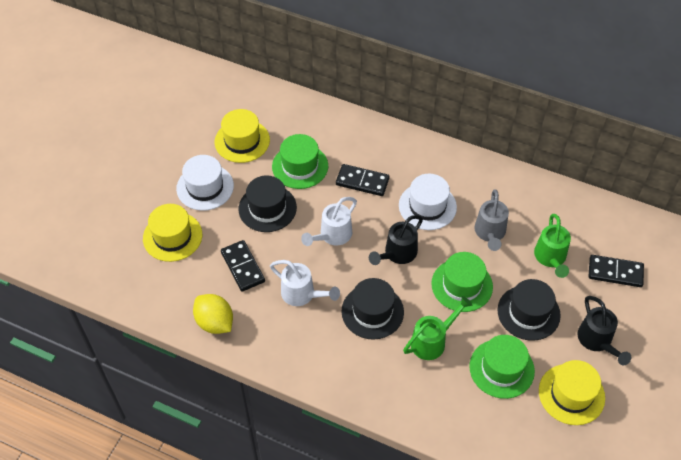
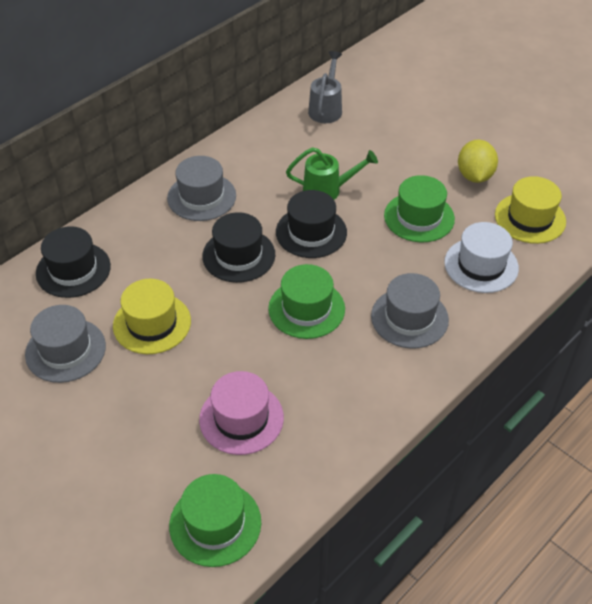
black domino: [221,240,265,292] [336,164,390,196] [588,255,644,287] = 3 -> none = 0
black watering can: [369,215,423,265] [577,296,631,365] = 2 -> none = 0
green watering can: [403,296,472,360] [534,214,571,278] = 2 -> [286,147,378,200] = 1
grey hat: none = 0 -> [25,305,106,383] [167,156,236,221] [371,273,449,349] = 3
pink hat: none = 0 -> [199,371,284,455] = 1
white hat: [176,155,234,211] [399,174,457,230] = 2 -> [444,222,519,293] = 1
white watering can: [270,260,340,306] [301,197,357,246] = 2 -> none = 0
yellow hat: [143,204,202,262] [215,109,270,163] [539,360,605,425] = 3 -> [113,279,191,354] [495,176,566,244] = 2

